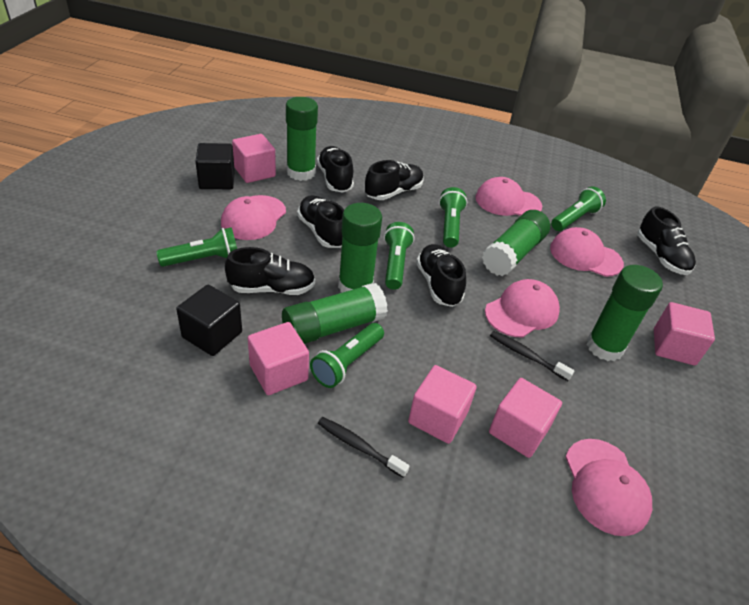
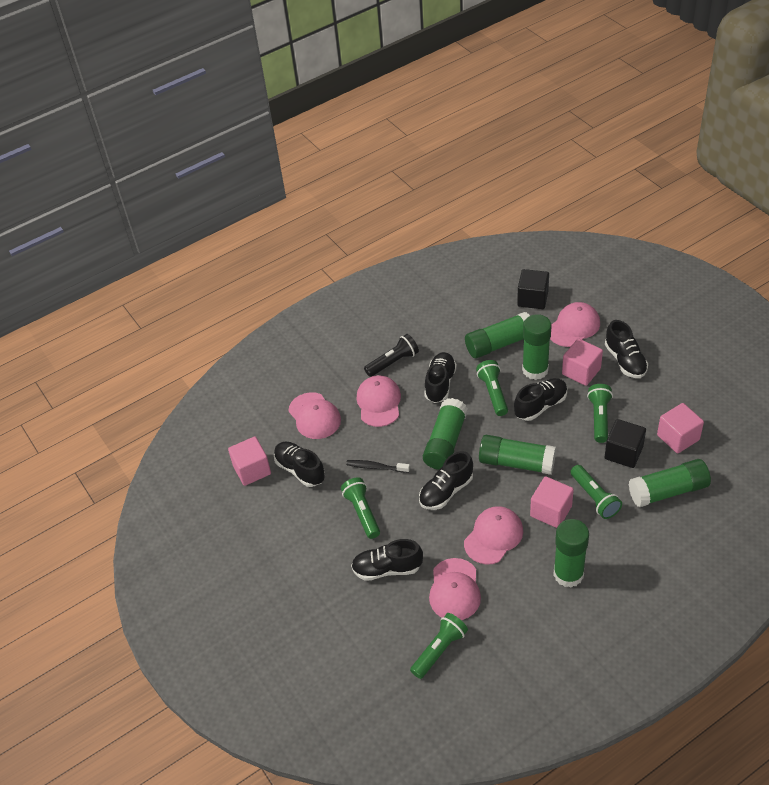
black flashlight: none = 0 -> [364,334,419,377] = 1
black toothbrush: [318,417,409,478] [490,331,574,381] = 2 -> [346,460,410,473] = 1
green glue stick: [282,283,388,344] [286,97,318,181] [338,203,382,293] [482,210,550,276] [586,265,663,361] = 5 -> [423,398,468,470] [465,312,530,358] [479,435,556,475] [522,314,551,380] [553,519,589,588] [629,459,711,507] = 6
pink cube: [232,134,276,183] [248,322,309,395] [408,365,477,444] [489,378,562,458] [654,302,715,366] = 5 -> [228,436,271,486] [530,476,574,528] [562,338,603,386] [657,403,704,453] = 4

